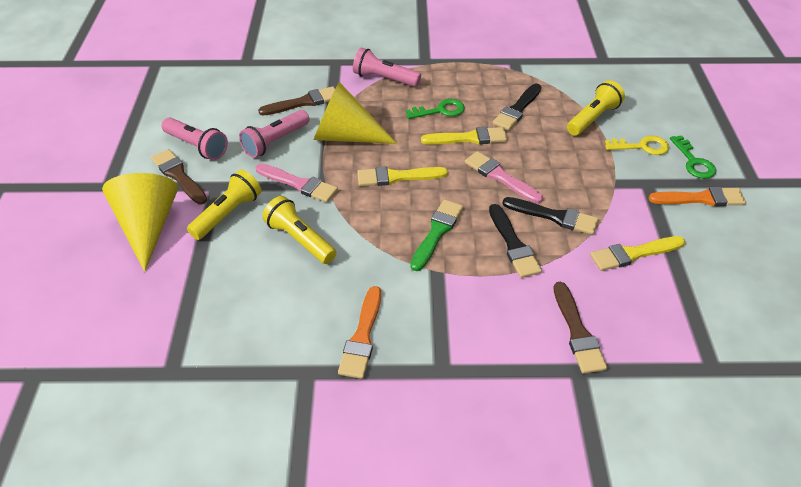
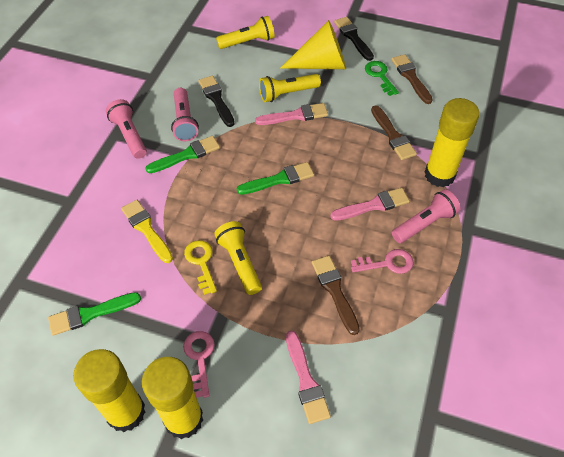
black brush: [489,204,542,278] [493,83,541,130] [502,197,599,235] = 3 -> [198,76,234,127] [334,17,374,61] = 2
green brush: [410,200,463,271] = 1 -> [48,292,141,336] [145,136,220,173] [237,162,314,195] = 3
green key: [406,99,465,119] [670,135,716,179] = 2 -> [365,61,399,96] = 1
orange brush: [338,286,381,379] [649,187,746,206] = 2 -> none = 0
pink brush: [255,164,338,202] [465,151,543,203] = 2 -> [255,103,328,125] [286,331,331,424] [330,188,410,221] = 3
pink key: none = 0 -> [183,331,214,398] [351,249,414,274] = 2
yellow brush: [357,166,448,186] [421,127,507,145] [590,236,685,271] = 3 -> [121,200,173,263] = 1
yellow cone: [102,173,178,272] [314,82,397,144] = 2 -> [280,20,346,69] = 1
yellow glue stick: none = 0 -> [73,349,145,432] [142,357,203,439] [425,98,480,187] = 3

